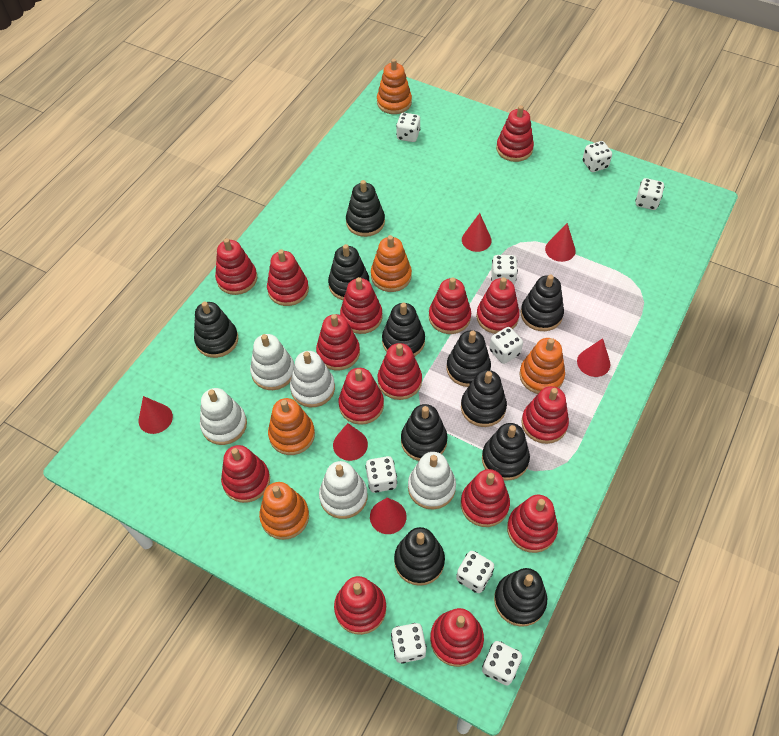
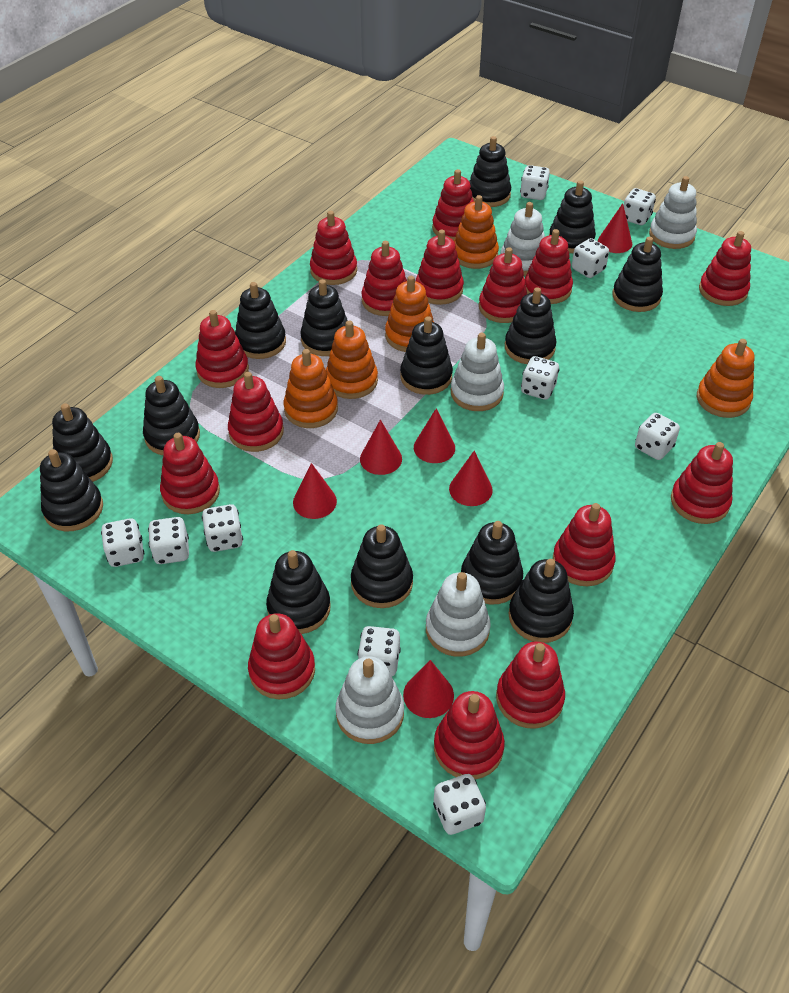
black stacking toy: [194,301,238,358] [328,244,369,300] [346,180,385,237] [382,303,425,356] [394,527,445,586] [401,404,448,461] [447,330,491,387] [461,370,507,427] [482,423,530,481] [494,568,547,627] [521,275,564,331] = 11 -> [40,449,103,531] [52,403,113,482] [143,376,200,455] [235,282,286,359] [266,550,331,634] [300,279,348,356] [351,524,413,608] [400,316,453,395] [461,521,523,605] [469,136,511,207] [505,287,556,364] [508,559,574,643] [549,181,596,253] [612,237,663,312] = 14
white dice: [365,456,397,493] [391,623,427,664] [396,113,420,142] [456,551,494,593] [482,641,522,686] [489,327,523,364] [491,255,518,284] [583,141,612,172] [635,178,664,210] = 9 -> [101,518,144,567] [148,517,189,564] [202,504,243,552] [358,626,401,676] [433,774,486,835] [520,165,550,200] [521,356,559,400] [572,238,609,278] [624,188,656,225] [635,413,680,460] = 10

